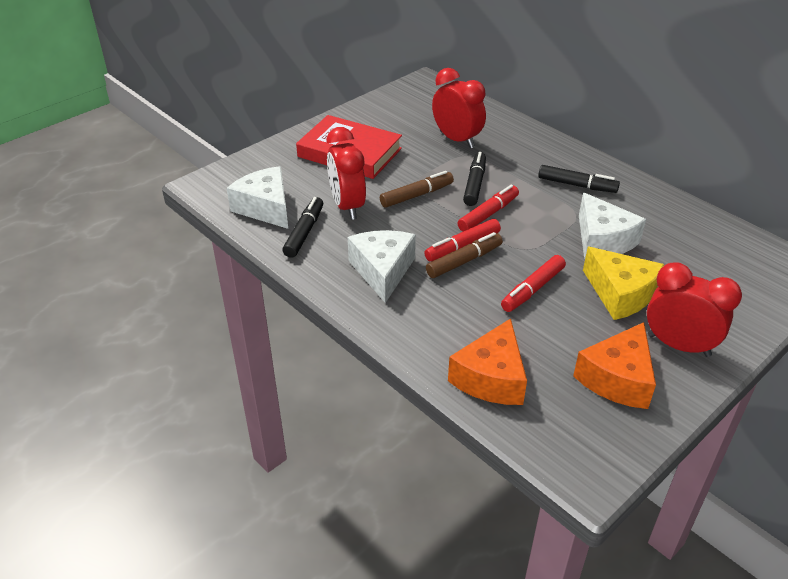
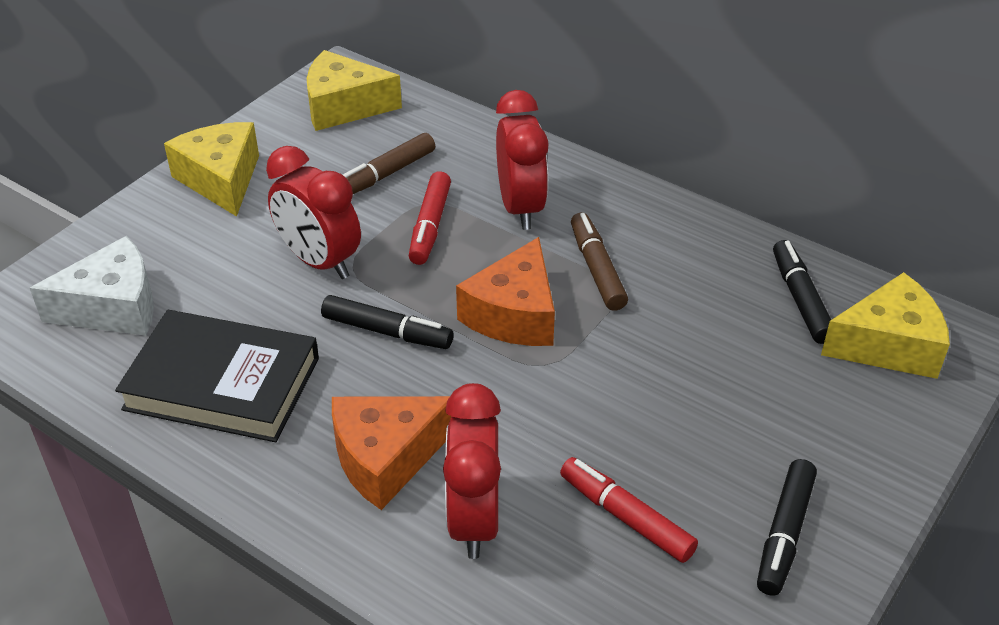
black book: none = 0 -> [115,310,319,442] = 1
red book: [296,115,402,179] = 1 -> none = 0
red marker: [424,219,501,261] [457,185,519,232] [501,255,566,312] = 3 -> [409,171,451,265] [560,457,698,563] = 2
white cheese: [227,166,288,229] [348,230,416,303] [579,192,646,259] = 3 -> [30,236,154,336] = 1
yellow cheese: [583,247,664,320] = 1 -> [164,122,259,217] [307,50,402,131] [821,272,950,379] = 3

